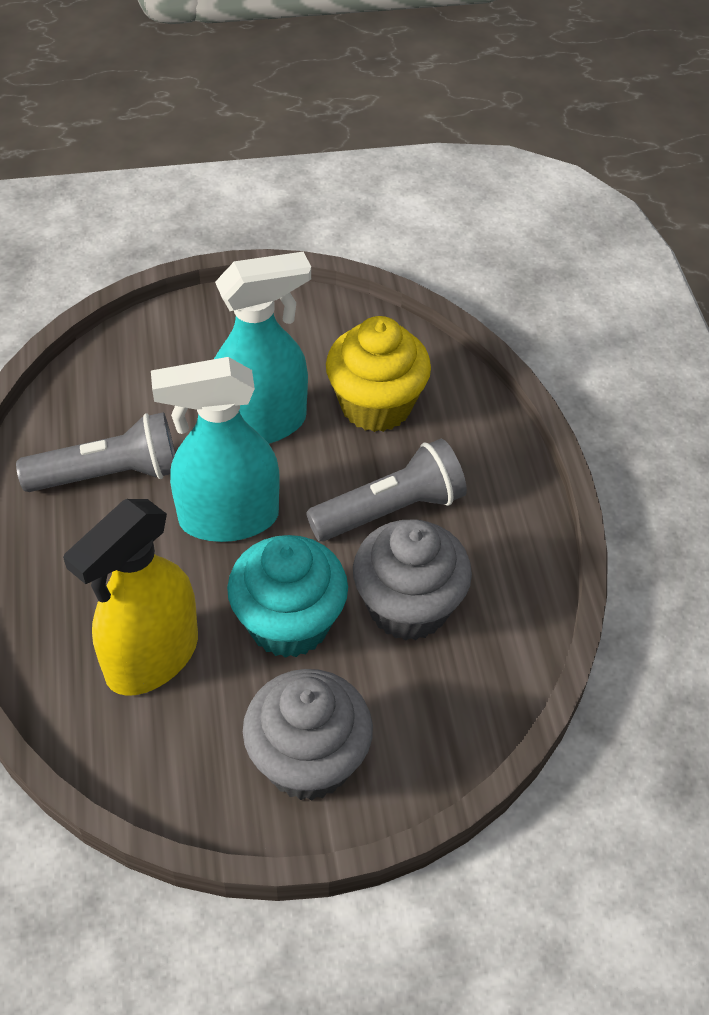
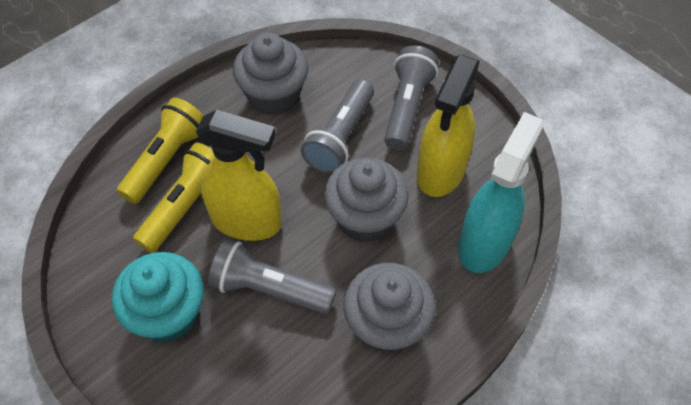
grey cupcake: [243,669,373,800] [353,519,472,641] = 2 -> [233,33,308,116] [324,158,408,243] [343,263,435,353] = 3
grey flashlight: [16,412,175,492] [306,439,467,541] = 2 -> [208,239,336,314] [301,79,374,174] [384,46,439,150] = 3
turquoise spray bottle: [151,357,280,542] [214,252,311,444] = 2 -> [458,112,544,273] = 1
yellow cupcake: [326,316,431,432] = 1 -> none = 0
yellow flashlight: none = 0 -> [117,98,204,204] [133,143,215,253] = 2
yellow spray bottle: [63,499,198,696] = 1 -> [196,110,282,241] [417,55,480,197] = 2

